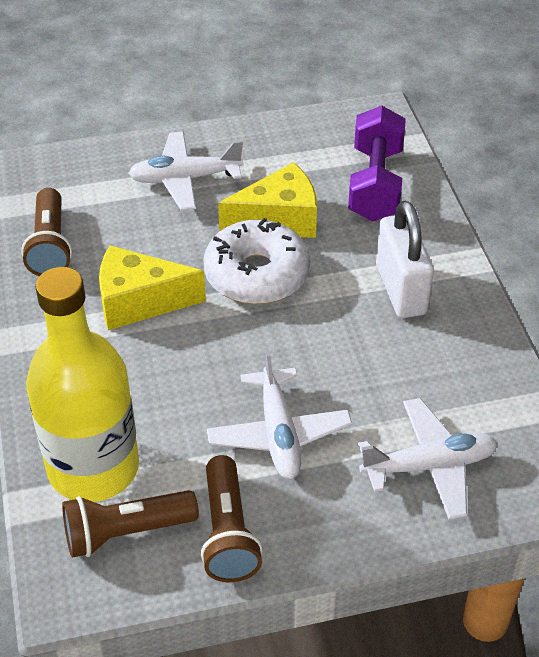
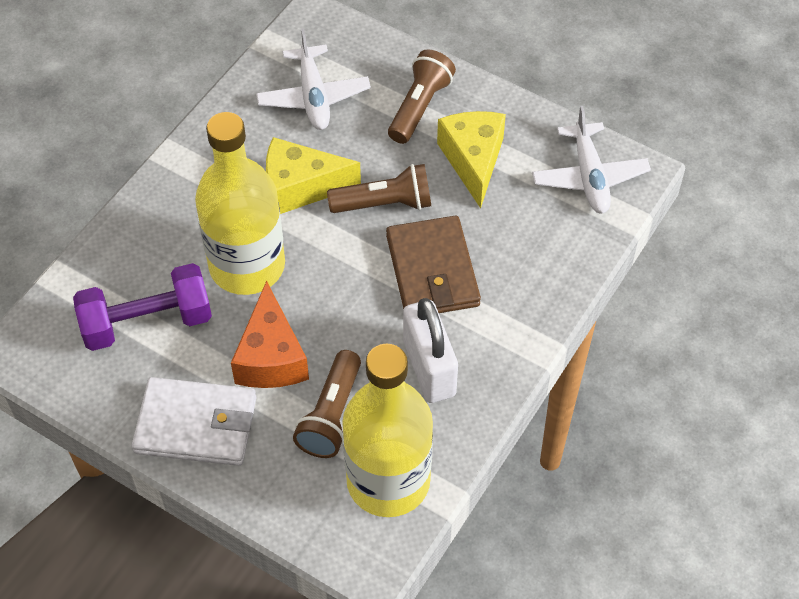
brown wallet: none = 0 -> [386,216,481,313] = 1
orange cheese: none = 0 -> [231,281,309,388] = 1
white donut: [203,218,310,304] = 1 -> none = 0
white plane: [128,131,244,211] [207,348,352,479] [358,398,498,520] = 3 -> [256,28,371,130] [532,106,651,214] = 2
white wallet: none = 0 -> [132,377,256,466] = 1
yellow bottle: [26,267,139,502] = 1 -> [195,112,285,295] [342,344,433,517] = 2

